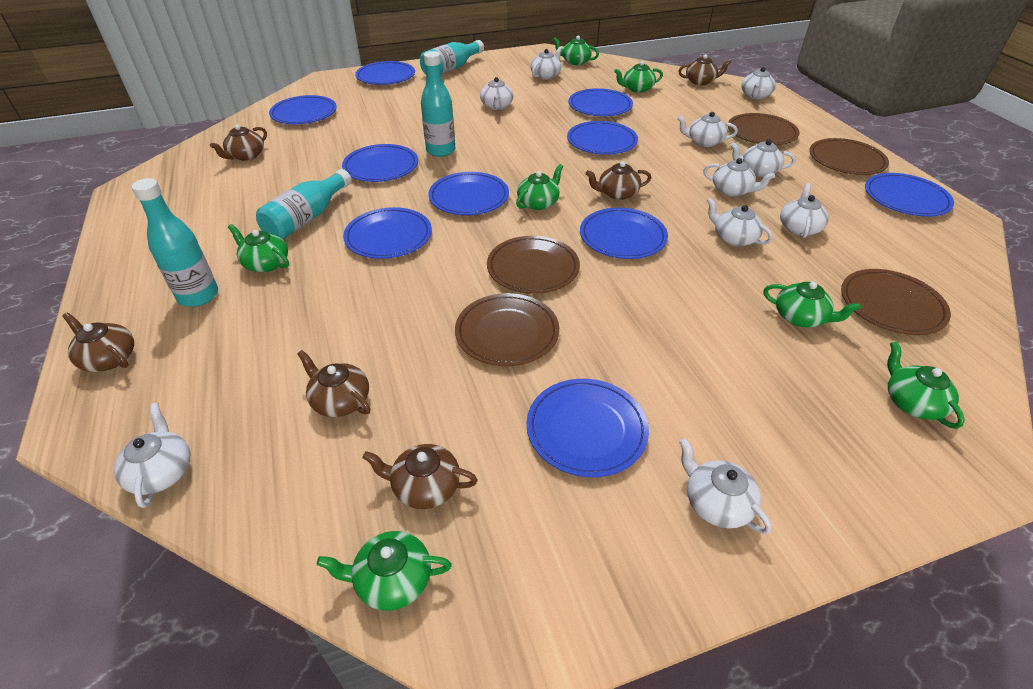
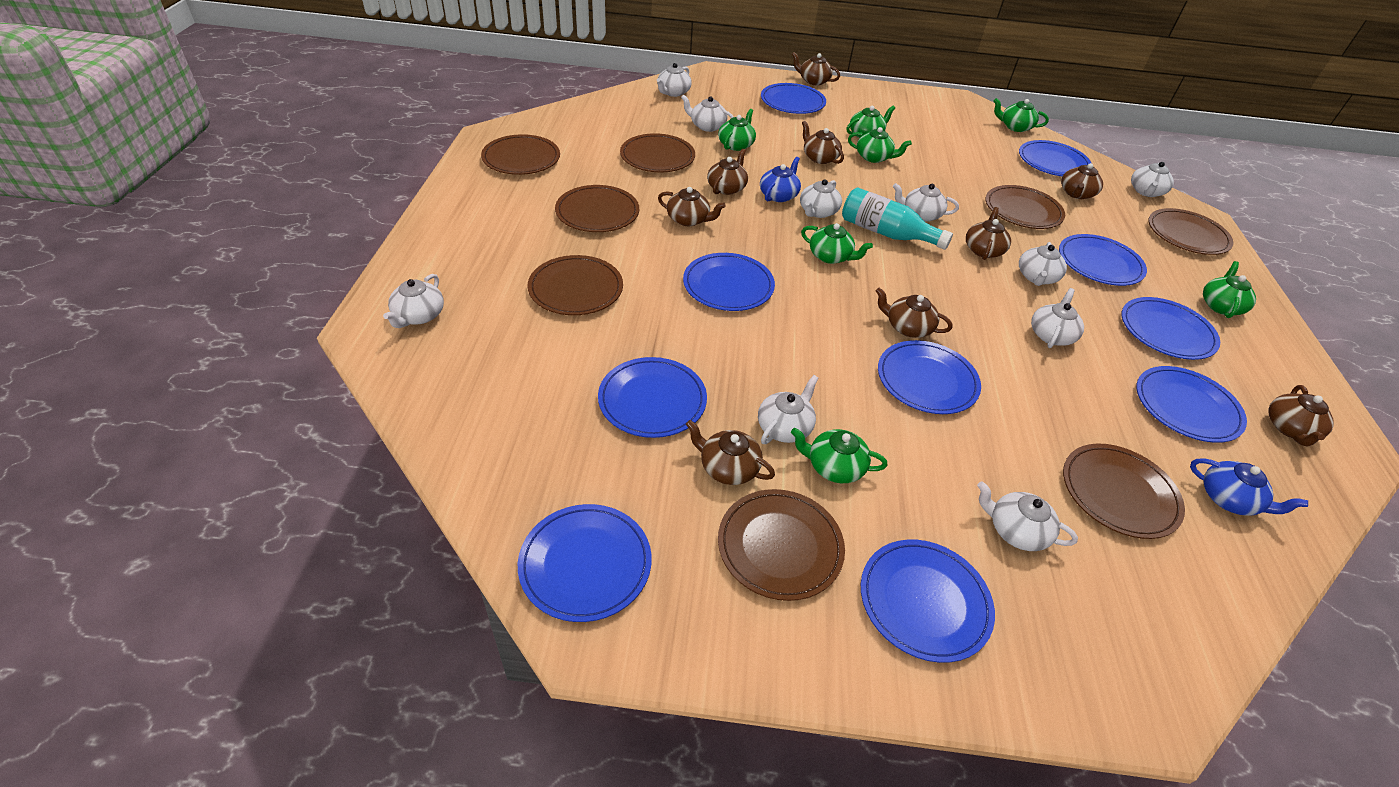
blue teapot: none = 0 -> [760,157,801,202] [1190,458,1308,516] = 2
brown plate: [455,293,559,366] [487,236,580,294] [728,113,800,145] [809,138,889,175] [841,269,951,335] = 5 -> [481,134,560,175] [527,255,623,315] [555,185,639,232] [620,133,695,172] [718,489,845,601] [986,185,1065,229] [1063,443,1185,539] [1148,208,1233,255] = 8
brown teapot: [62,312,134,372] [210,125,267,161] [297,350,370,417] [363,444,477,509] [586,161,651,200] [678,54,732,85] = 6 -> [658,187,726,226] [686,420,775,485] [707,149,748,195] [791,52,840,85] [802,121,844,164] [876,288,952,338] [966,207,1011,260] [1061,163,1103,199] [1268,385,1334,447] = 9
turquoise bottle: [132,178,218,307] [256,169,351,239] [420,40,484,74] [421,51,455,157] = 4 -> [842,188,953,250] = 1

